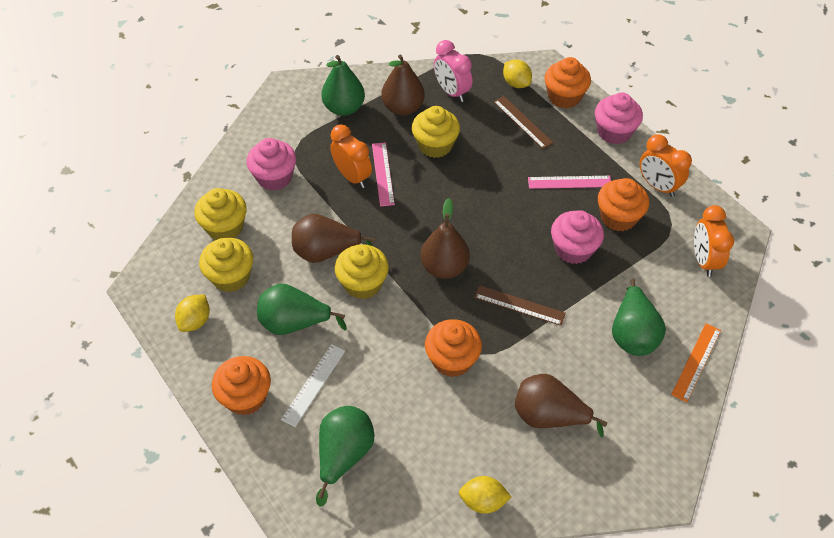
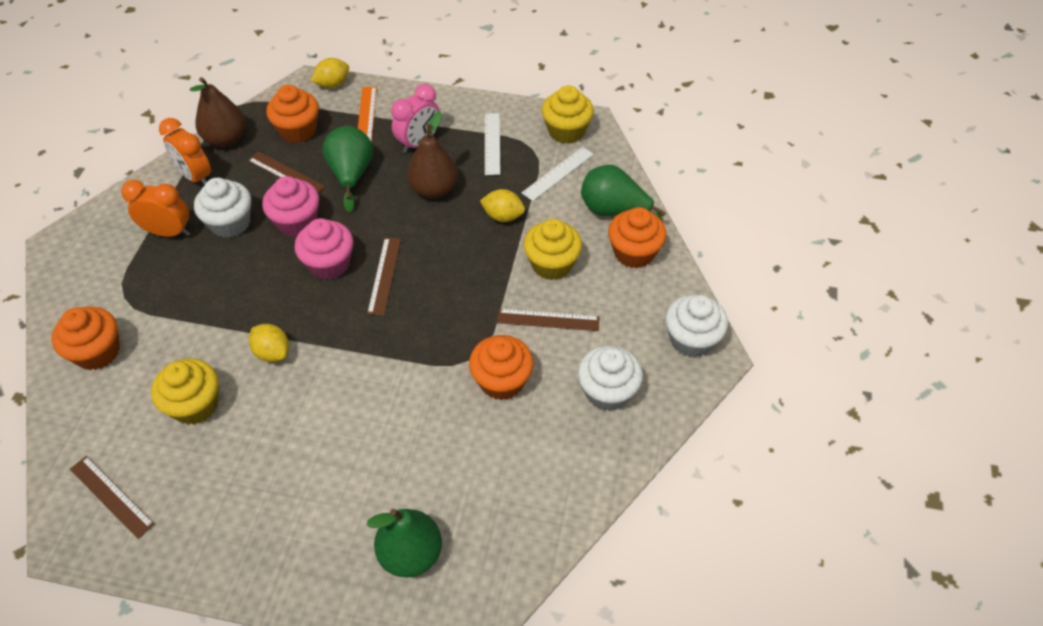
brown pear: [292,214,375,263] [381,55,425,116] [420,198,470,279] [515,374,607,437] = 4 -> [189,77,246,147] [407,111,458,199] = 2
brown ruler: [474,285,566,326] [493,96,553,149] = 2 -> [70,456,155,539] [248,151,325,193] [367,237,401,315] [497,309,600,331] = 4
green pear: [257,283,347,335] [316,406,374,507] [321,55,365,116] [612,278,666,356] = 4 -> [322,126,373,213] [367,509,442,577] [581,165,666,222] = 3
orange clock: [330,125,372,188] [640,134,692,197] [694,205,734,277] = 3 -> [121,180,190,237] [159,118,211,186] = 2
pink cupcake: [247,138,296,191] [551,210,604,264] [595,92,643,144] = 3 -> [262,176,319,237] [294,218,353,279] = 2
pink ruler: [372,142,395,206] [528,176,611,189] = 2 -> none = 0
white cupcake: none = 0 -> [194,178,251,238] [578,345,643,411] [665,294,728,358] = 3
white ruler: [281,344,345,427] = 1 -> [485,113,500,175] [521,147,594,201] = 2
yellow cupcake: [194,188,247,240] [199,238,253,292] [335,244,389,299] [412,106,460,158] = 4 -> [151,359,219,425] [524,219,582,280] [542,85,594,144] = 3

